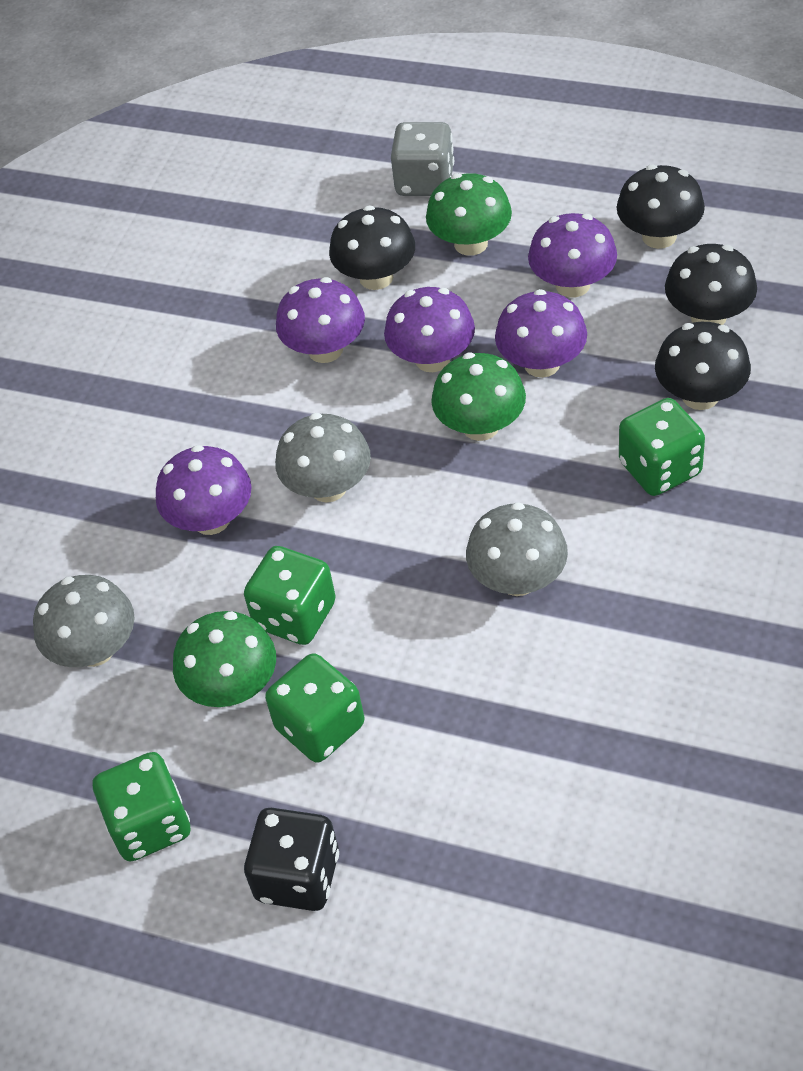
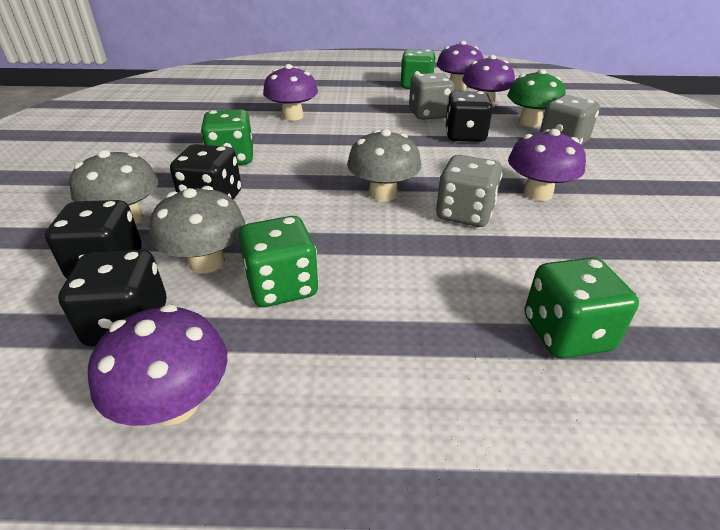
black dice: [244,808,339,911] = 1 -> [45,200,141,279] [58,250,166,346] [170,144,241,200] [445,91,493,142] = 4
black mushroom: [329,206,415,290] [617,165,705,249] [655,322,751,410] [665,244,757,325] = 4 -> none = 0
green mushroom: [173,611,276,707] [426,173,512,256] [431,353,526,441] = 3 -> [507,69,566,127] = 1
grey dice: [391,122,454,196] = 1 -> [409,73,454,120] [436,155,503,227] [540,95,600,145] = 3

